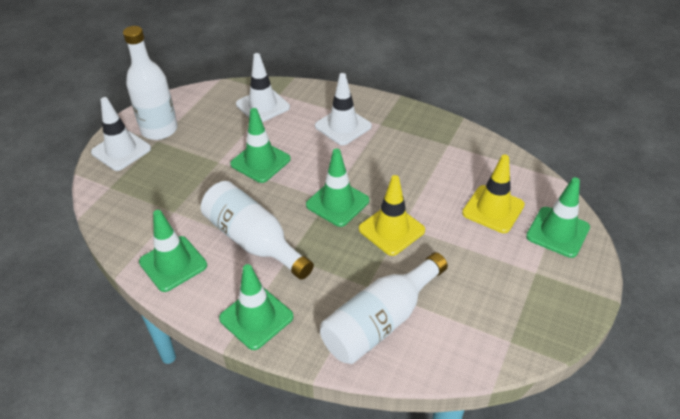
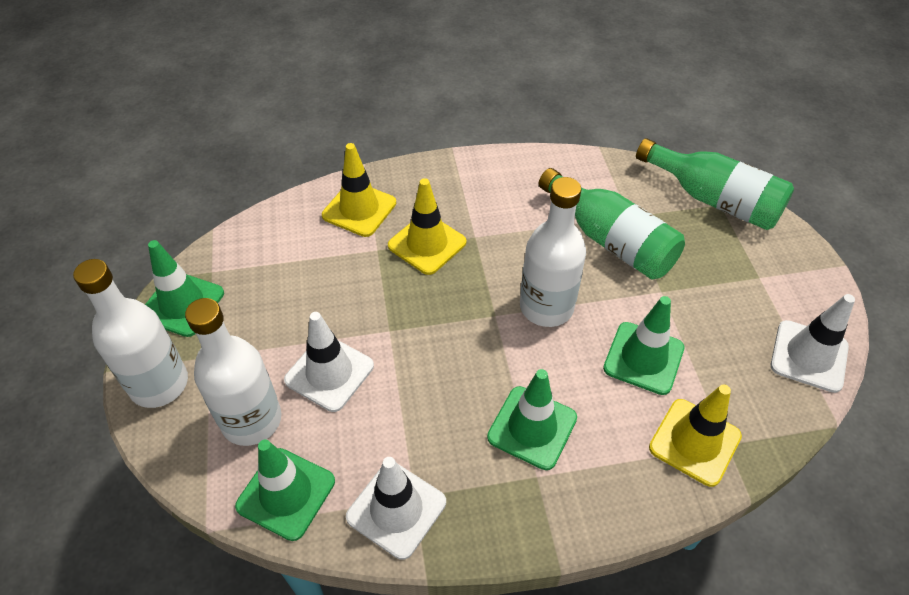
green bottle: none = 0 -> [539,168,685,280] [636,138,794,230] = 2
green traffic cone: [139,210,207,292] [219,264,294,350] [230,108,291,183] [306,149,369,227] [526,177,590,258] = 5 -> [145,240,224,337] [235,440,335,541] [487,369,577,470] [603,296,685,395] = 4
yellow traffic cone: [359,175,425,256] [462,154,525,233] = 2 -> [322,143,396,237] [388,178,466,275] [649,384,742,487] = 3

